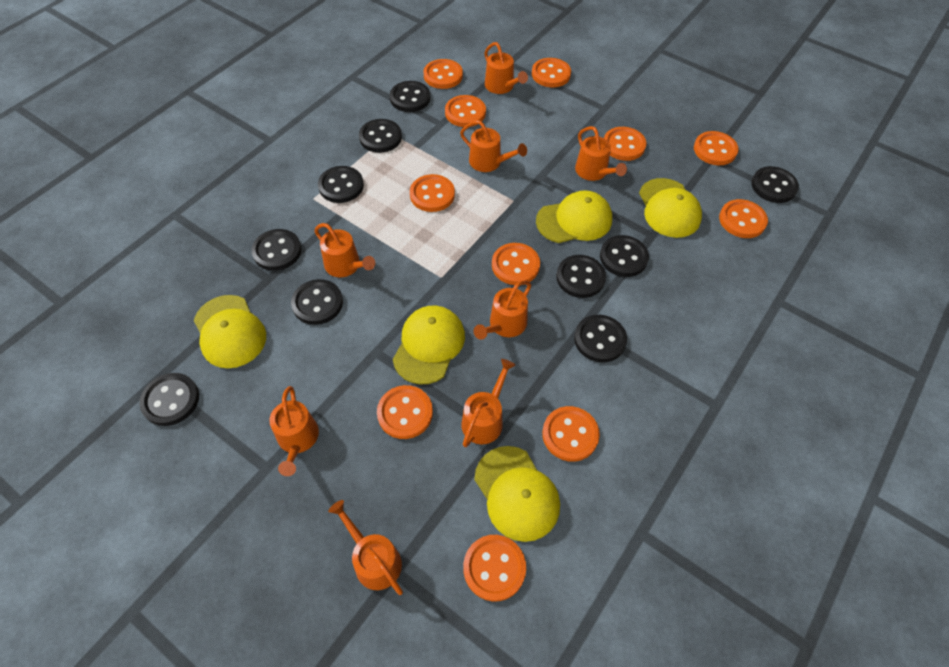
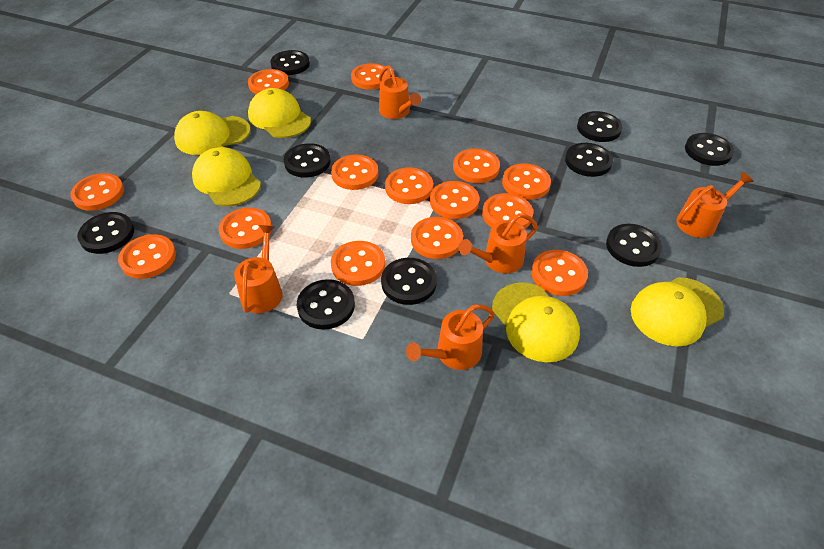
black button: [139,373,199,426] [251,229,302,271] [291,279,343,325] [318,166,364,203] [359,119,402,153] [390,81,430,112] [556,255,606,298] [574,315,627,362] [600,235,649,277] [751,166,799,203] = 10 -> [77,212,134,254] [270,50,310,75] [284,143,331,178] [297,279,355,330] [381,258,437,305] [565,143,613,177] [577,111,623,142] [606,224,662,267] [685,133,734,166] = 9
orange button: [377,385,433,439] [410,174,455,212] [424,59,463,89] [445,95,486,127] [463,535,526,602] [492,243,540,285] [532,58,571,87] [542,406,600,462] [604,127,646,161] [694,131,739,165] [719,199,768,238] = 11 -> [70,173,124,211] [118,234,176,279] [218,208,272,249] [248,69,289,94] [331,155,378,190] [331,241,385,286] [351,63,391,90] [385,167,433,204] [411,217,463,259] [430,181,479,219] [453,149,500,183] [482,193,533,229] [502,163,551,200] [531,250,588,296] = 14
orange watering can: [269,386,319,476] [314,223,375,277] [328,500,403,595] [460,120,527,172] [461,359,515,447] [474,280,531,340] [484,42,528,94] [575,126,627,181] = 8 -> [234,225,283,313] [379,65,421,119] [406,304,495,370] [458,213,538,274] [676,172,753,238] = 5

